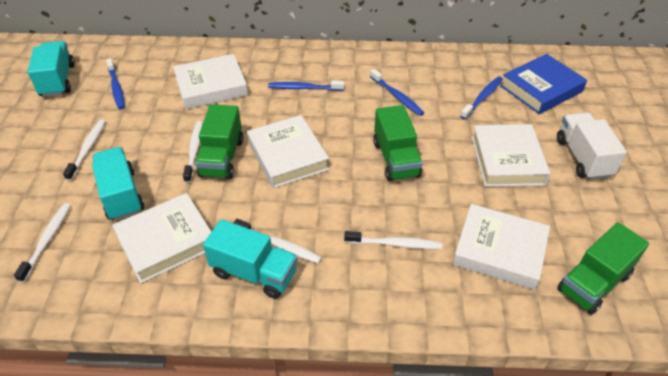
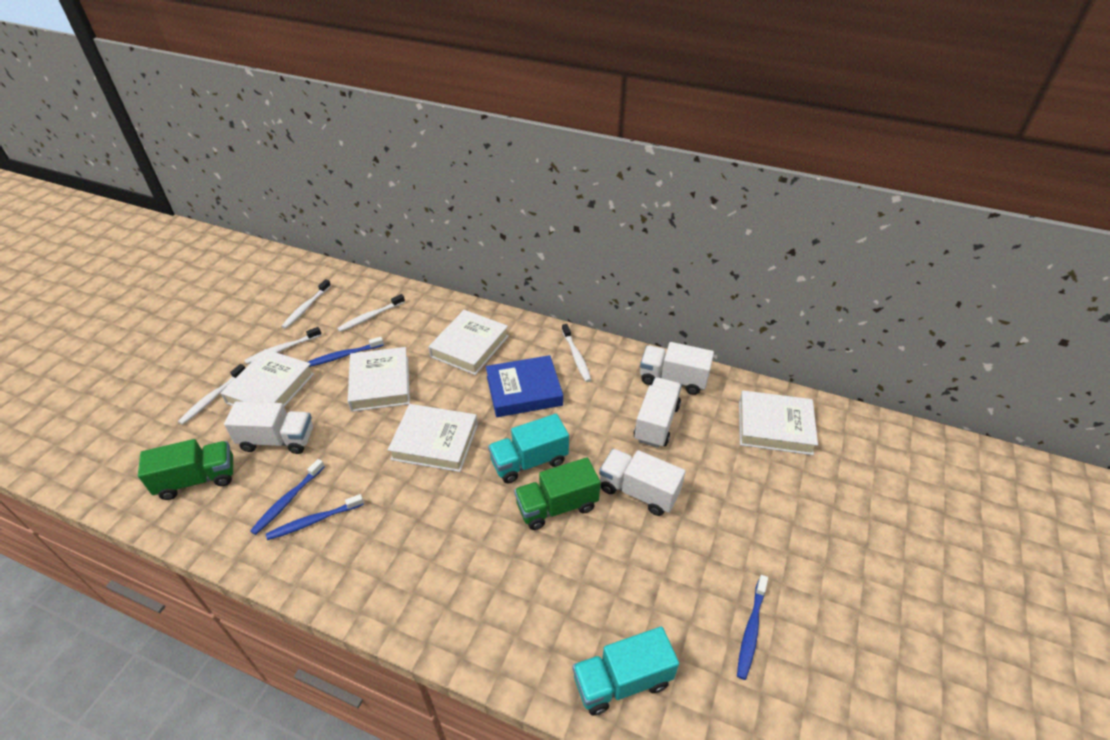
green truck: [195,104,243,179] [373,105,423,182] [557,222,649,315] = 3 -> [138,439,233,500] [514,457,601,530] = 2
turquoise truck: [28,41,75,97] [92,147,144,221] [203,219,298,299] = 3 -> [488,414,569,483] [573,626,679,715] = 2
white truck: [557,112,627,180] = 1 -> [224,401,313,454] [599,449,686,516] [634,377,682,448] [640,342,714,395] = 4

